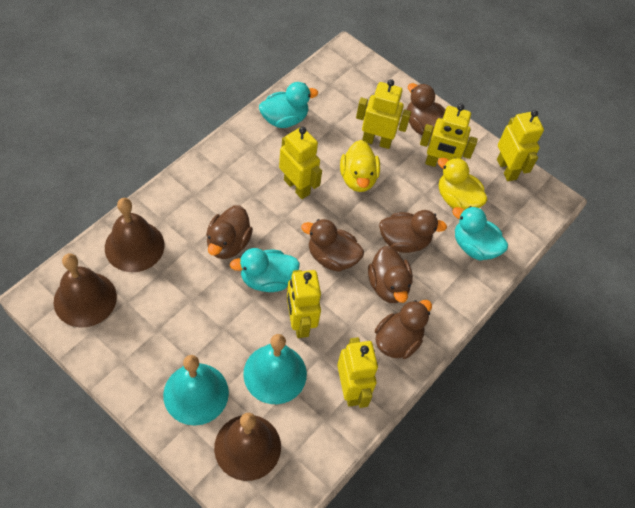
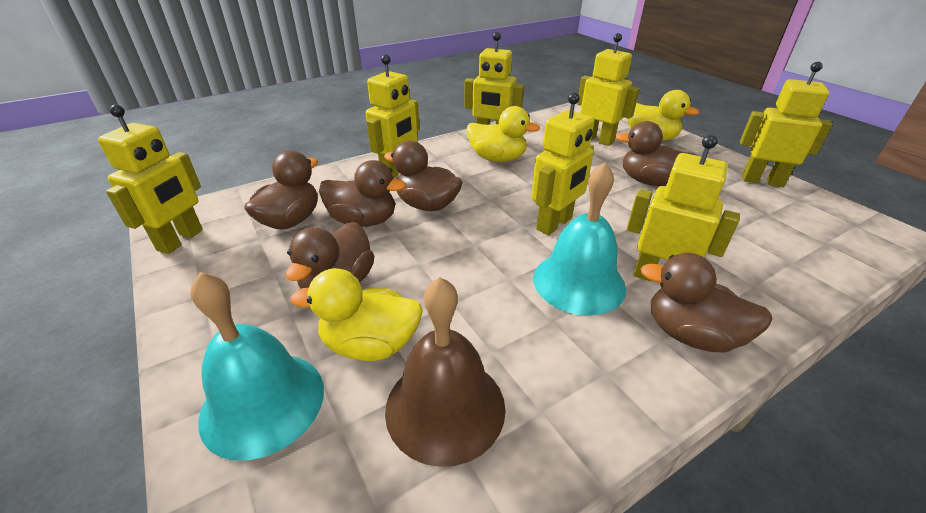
brown bell: [54,253,117,328] [105,198,165,272] [214,413,281,481] = 3 -> [385,277,505,467] = 1
turquoise duck: [230,248,300,292] [259,82,318,128] [452,206,508,261] = 3 -> none = 0
yellow duck: [340,140,380,192] [438,157,487,210] = 2 -> [291,268,423,361] [467,106,540,162] [627,90,699,141] = 3
yellow robot: [279,127,322,199] [287,270,321,338] [337,337,378,408] [356,79,411,149] [420,104,478,167] [497,110,544,181] = 6 -> [98,105,203,254] [366,54,420,178] [465,32,524,125] [531,92,594,235] [577,33,640,146] [627,135,740,281] [740,62,833,187] = 7

